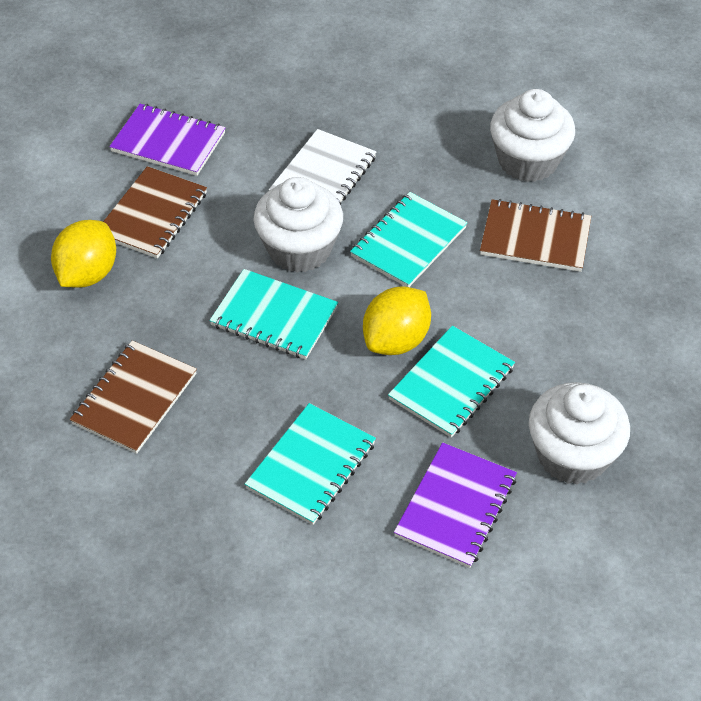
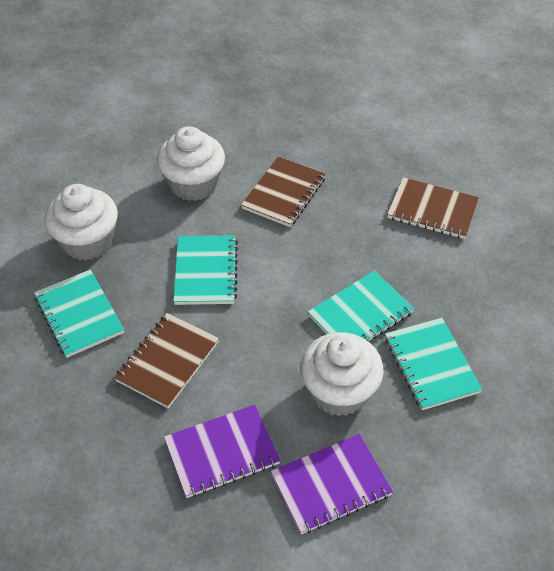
white notebook: [269,129,376,205] = 1 -> none = 0
yellow lemon: [51,220,116,288] [363,286,431,355] = 2 -> none = 0

